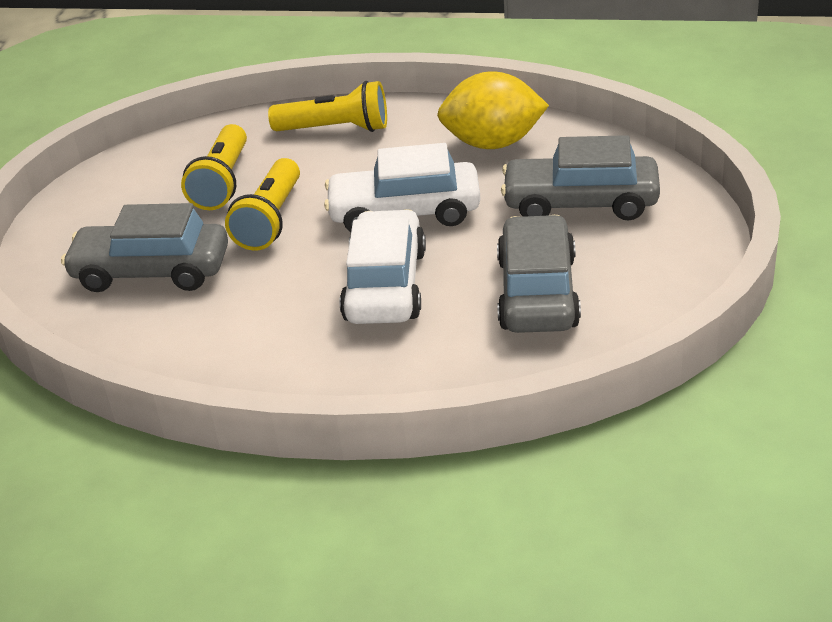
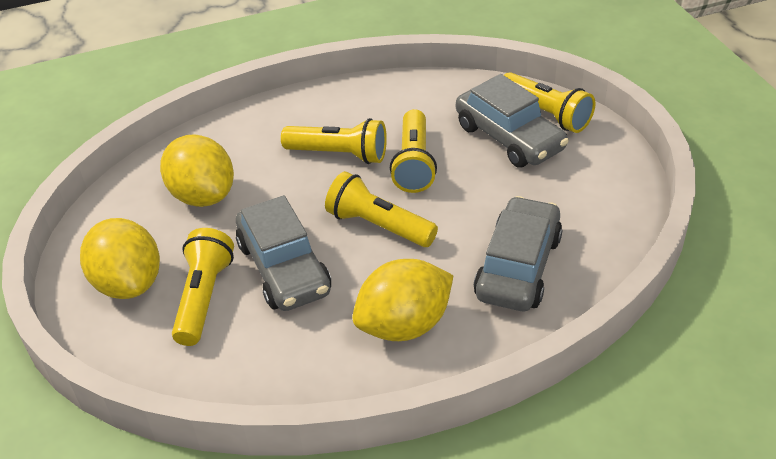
white car: [324,143,480,232] [339,209,426,324] = 2 -> none = 0
yellow flashlight: [181,124,247,210] [225,158,300,251] [268,81,387,132] = 3 -> [172,228,234,346] [281,118,387,164] [325,171,438,247] [390,109,437,193] [504,72,595,133] = 5
yellow lemon: [437,71,549,149] = 1 -> [80,218,160,299] [160,135,234,207] [352,259,453,341] = 3

